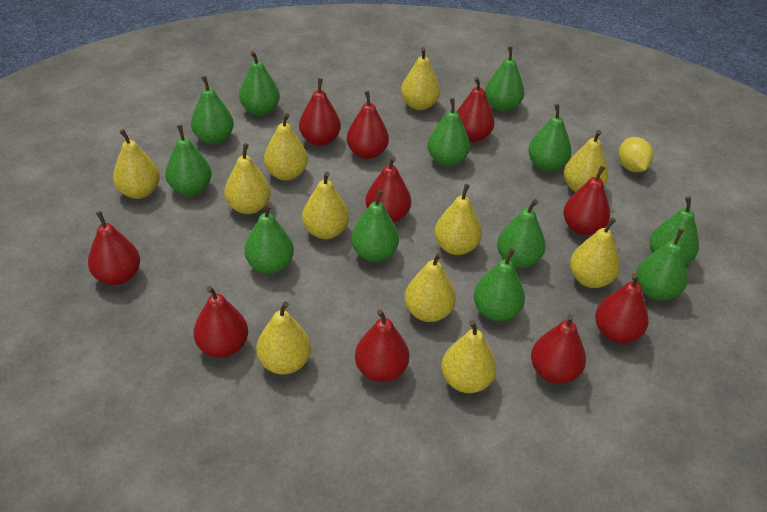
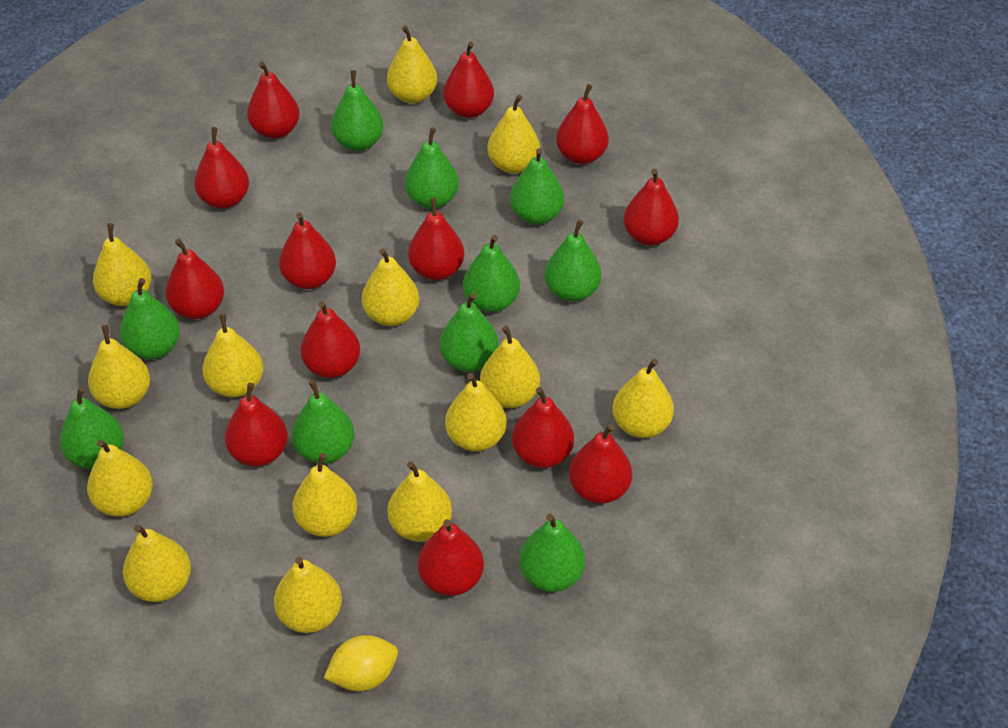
green pear: [165,125,211,195] [191,76,234,144] [239,51,280,116] [244,204,294,274] [351,190,399,262] [428,98,470,166] [474,248,525,321] [485,47,525,112] [497,199,546,268] [528,104,571,171] [636,228,687,301] [650,196,699,264] = 12 -> [60,386,124,469] [120,278,180,359] [292,380,354,464] [331,70,383,151] [405,127,459,209] [439,293,499,372] [463,235,520,312] [510,148,564,225] [519,514,585,592] [544,220,601,302] = 10
red pear: [88,211,140,285] [193,286,248,358] [299,78,341,146] [347,91,389,159] [355,309,409,382] [365,156,411,223] [457,77,495,142] [531,314,586,384] [563,166,610,235] [595,273,649,343] = 10 -> [165,239,224,319] [194,127,249,209] [225,383,288,467] [247,62,300,139] [279,213,336,289] [301,301,360,378] [408,198,464,280] [418,519,484,596] [443,42,494,118] [512,387,574,468] [556,84,609,164] [569,424,632,504] [624,169,679,246] = 13
yellow pear: [113,129,160,199] [224,143,271,214] [256,301,311,375] [264,113,308,180] [302,172,349,239] [401,47,440,110] [404,252,456,322] [434,184,482,255] [441,320,497,393] [564,130,608,192] [570,218,620,288] = 11 -> [87,440,153,517] [88,325,150,409] [93,223,152,306] [123,525,191,602] [202,313,263,397] [274,557,342,633] [292,453,357,537] [362,248,419,326] [387,26,437,103] [387,461,452,542] [445,373,507,452] [480,326,540,408] [487,95,540,173] [612,359,674,438] = 14

